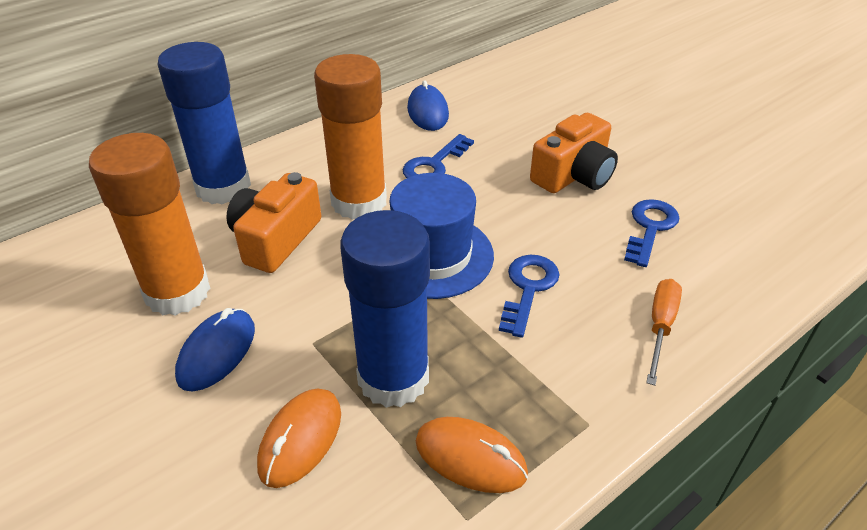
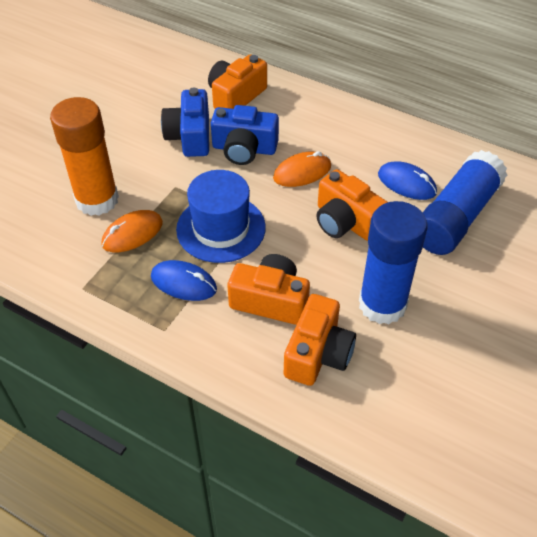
blue camera: none = 0 -> [161,88,209,157] [211,105,279,165] = 2
blue key: [403,134,474,178] [499,255,560,338] [624,199,679,267] = 3 -> none = 0
orange camera: [227,172,321,273] [530,113,618,193] = 2 -> [208,54,267,109] [227,254,310,325] [284,294,356,386] [316,169,388,241] = 4
orange glue stick: [89,133,210,316] [314,54,387,220] = 2 -> [50,97,119,216] = 1
orange screwdriver: [646,279,682,386] = 1 -> none = 0

